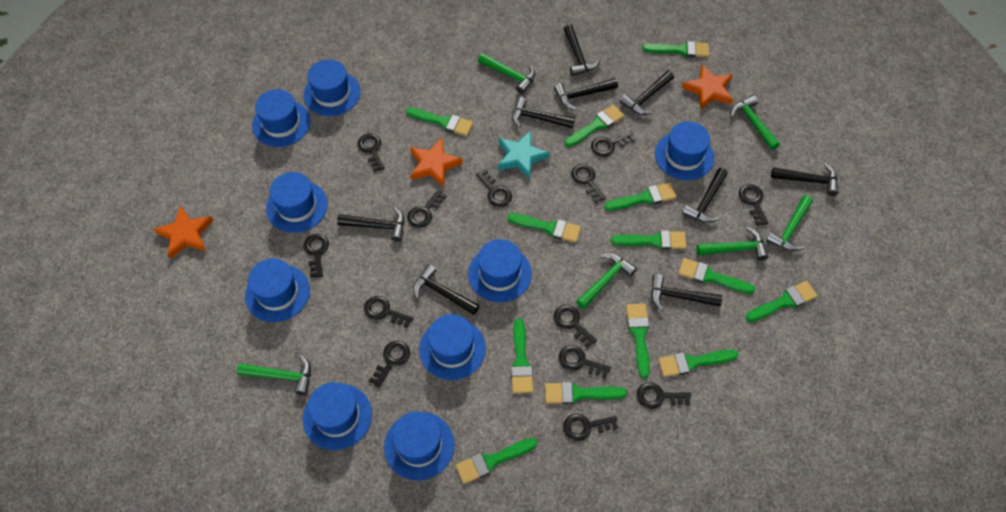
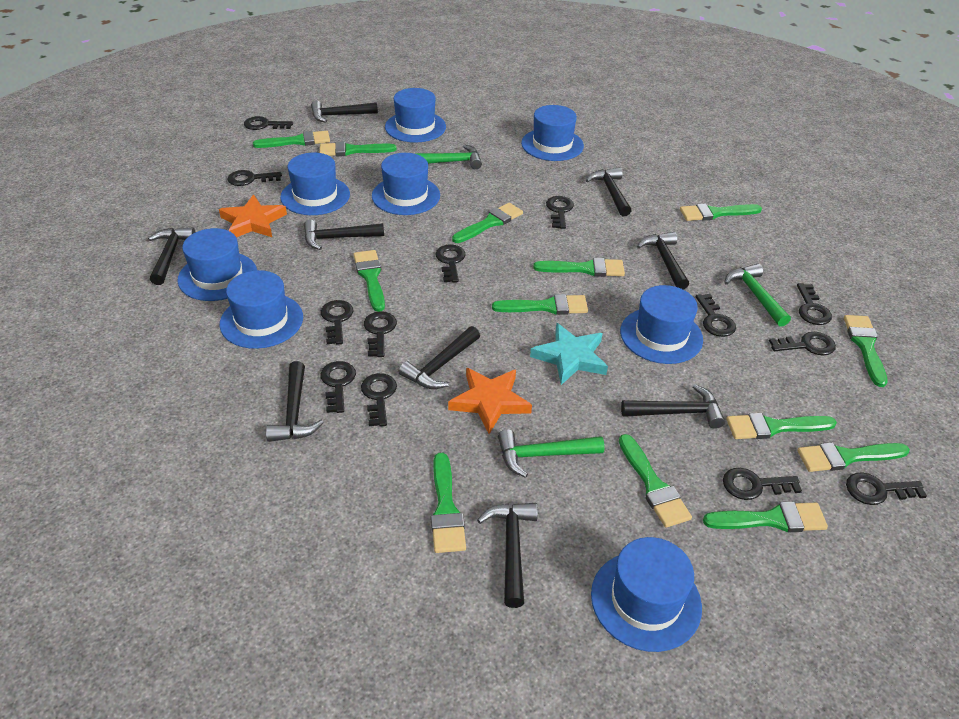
blue hat: [245,258,310,322] [252,89,311,147] [266,172,328,233] [303,59,360,116] [303,382,372,450] [384,411,454,481] [419,314,486,380] [468,239,532,302] [655,121,714,180] = 9 -> [177,228,257,301] [220,270,303,349] [280,153,350,215] [372,153,440,215] [385,88,446,142] [521,105,584,161] [591,537,702,652] [620,285,703,364] = 8
green hammer: [237,355,311,395] [478,53,535,94] [576,253,637,309] [696,227,769,261] [730,95,780,150] [766,195,813,251] = 6 -> [414,144,482,169] [498,429,605,478] [724,263,791,327] = 3
orange star: [154,206,214,259] [410,138,463,187] [682,64,733,109] = 3 -> [219,195,287,237] [448,368,532,434] = 2

